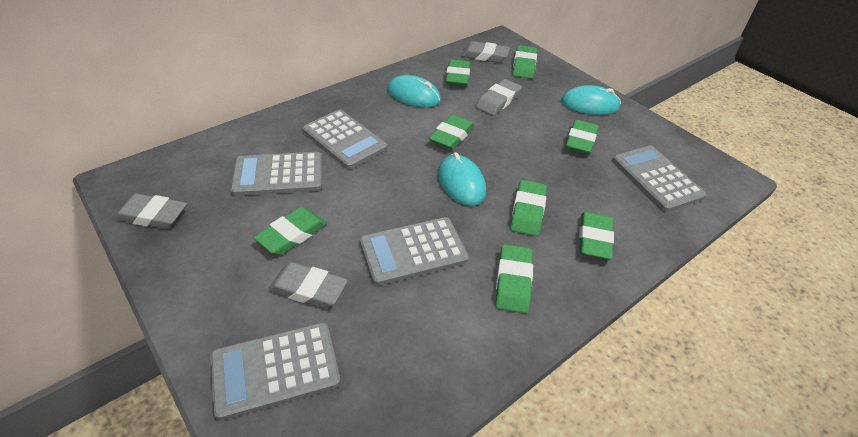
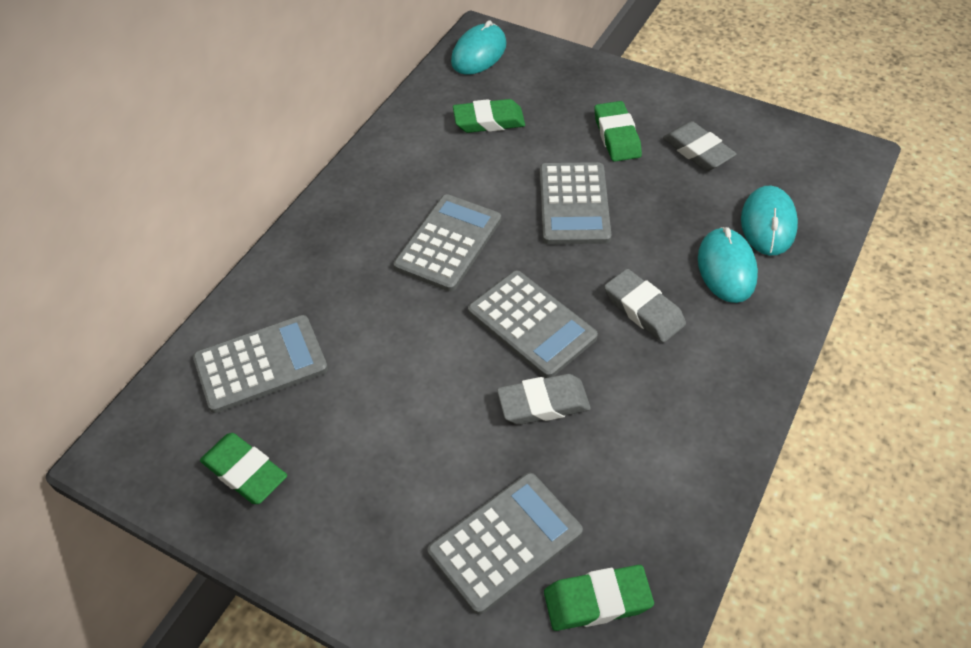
green eraser: [254,207,327,255] [429,115,474,150] [445,59,470,87] [496,244,533,313] [510,180,547,236] [513,45,537,79] [565,120,599,155] [579,212,614,260] = 8 -> [200,433,287,504] [453,99,525,133] [544,565,654,631] [594,101,642,162] = 4
grey eraser: [115,193,187,229] [269,262,348,308] [461,41,510,63] [476,79,522,115] = 4 -> [497,374,591,425] [604,269,686,343] [663,121,737,171] = 3

